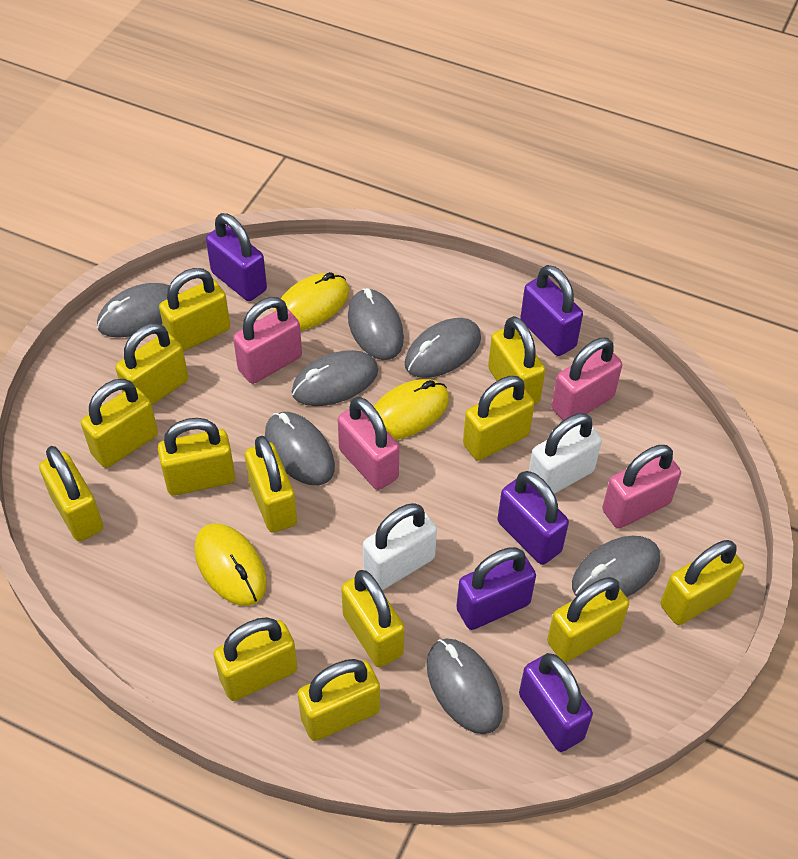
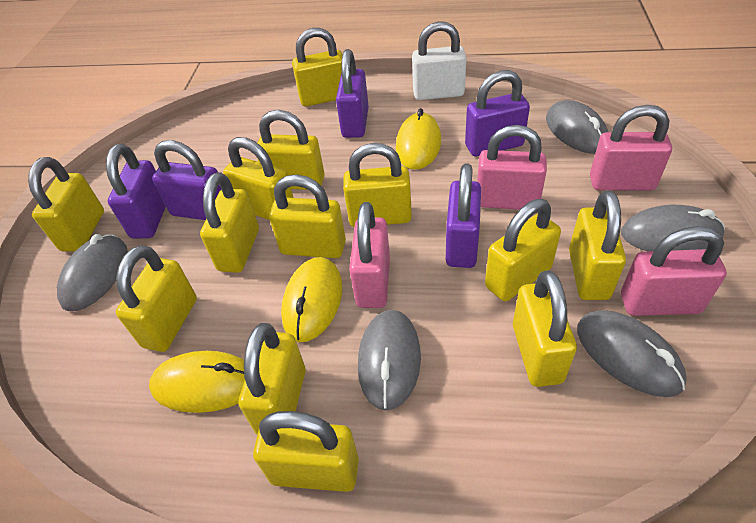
grey mouse: [97,283,179,338] [265,412,335,485] [292,350,378,406] [348,288,404,360] [405,318,481,378] [427,638,503,734] [572,536,660,597] = 7 -> [57,234,128,311] [358,310,421,411] [546,100,608,154] [577,310,687,397] [621,205,725,251] = 5
white padlock: [363,503,437,590] [529,413,602,494] = 2 -> [412,21,466,100] = 1

